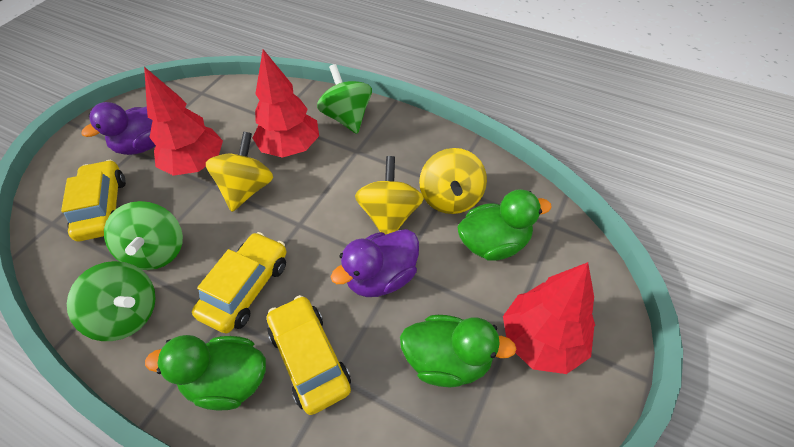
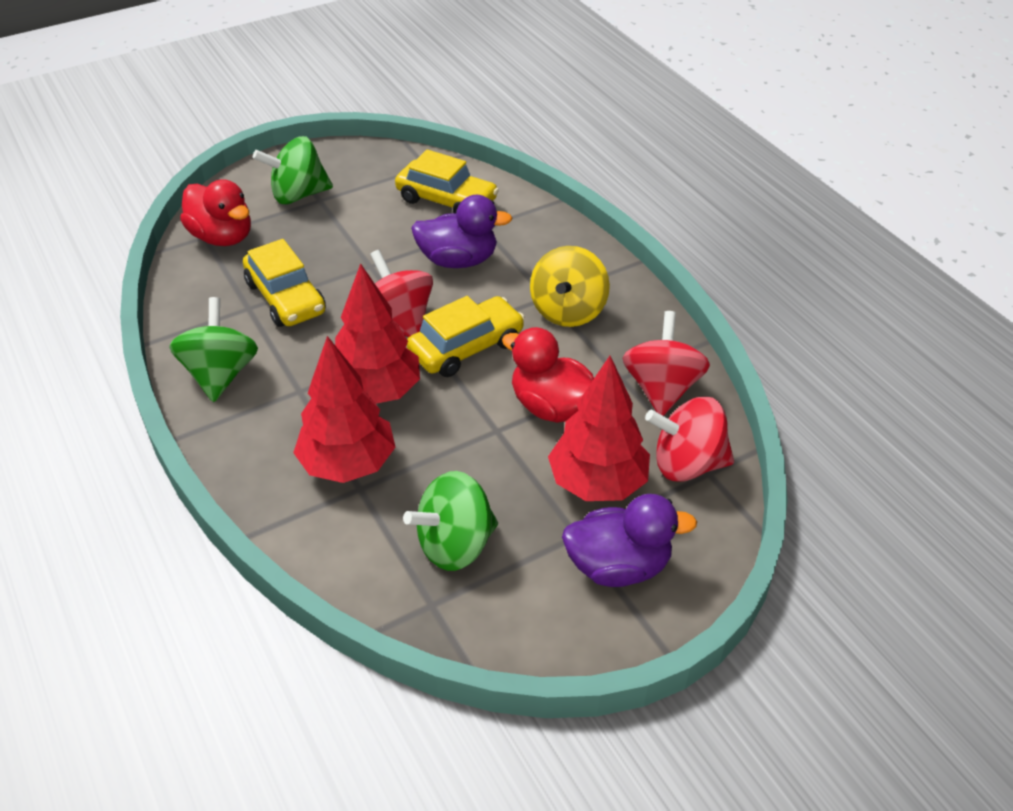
green duck: [145,335,266,411] [400,315,517,387] [457,189,552,261] = 3 -> none = 0
red duck: none = 0 -> [180,179,251,246] [502,327,594,423] = 2
red spinning top: none = 0 -> [370,250,433,338] [622,311,710,416] [645,397,734,482] = 3
yellow spinning top: [206,131,273,212] [355,156,424,235] [419,148,487,214] = 3 -> [530,246,610,327] = 1

